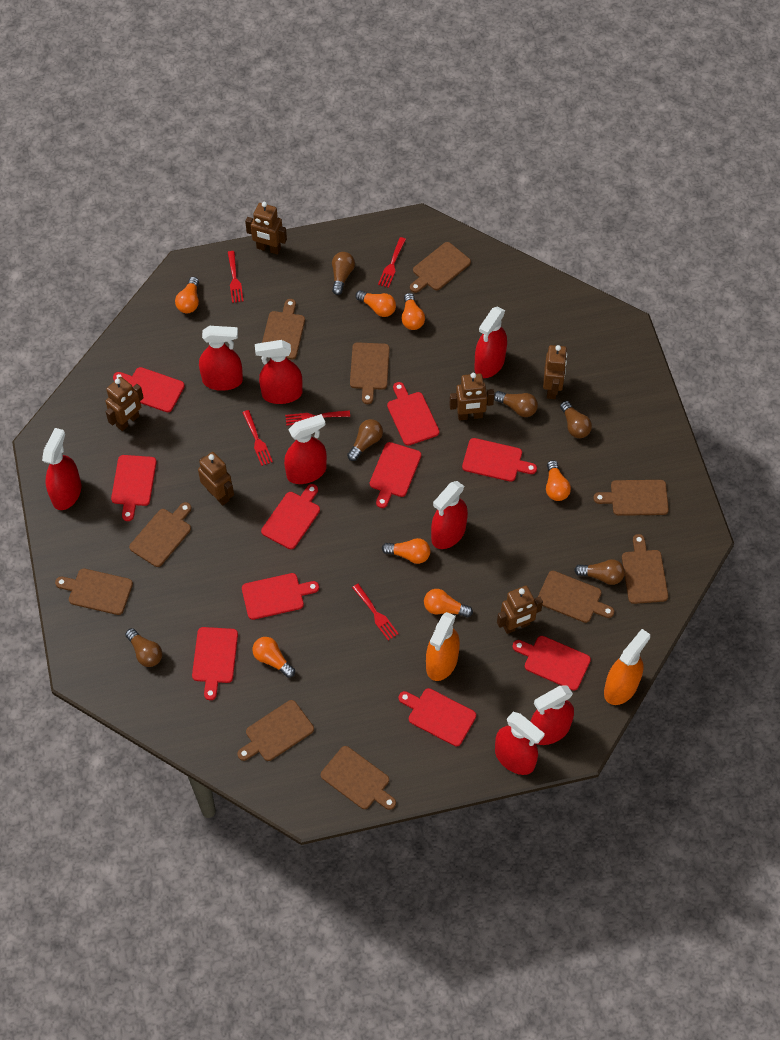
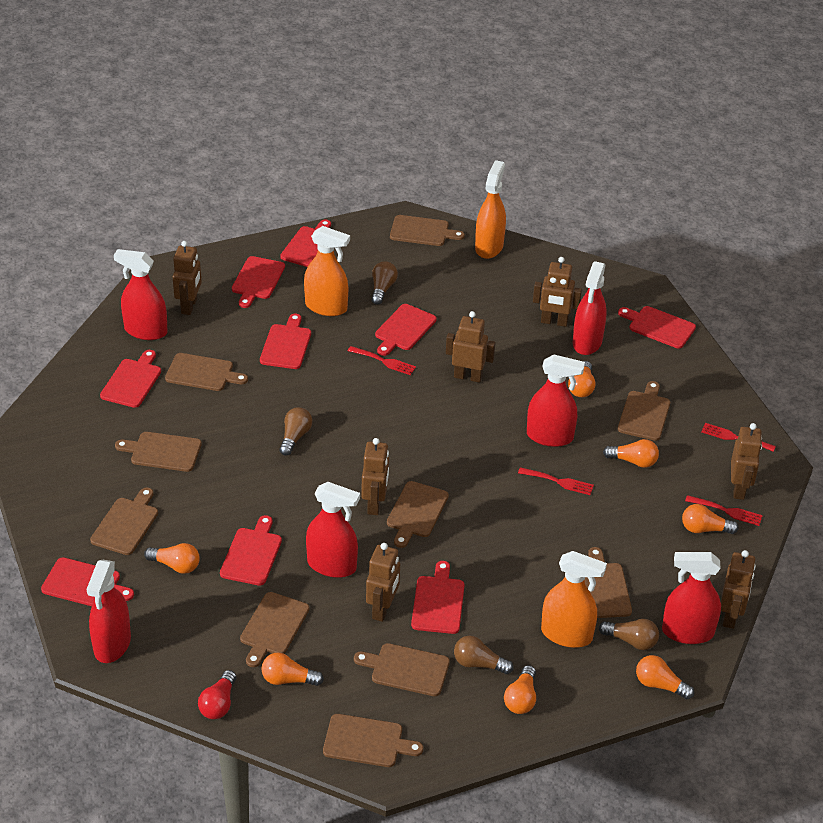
brown light bulb: [125,628,162,667] [332,252,355,295] [347,419,383,461] [494,391,538,417] [560,401,592,438] [574,559,625,585] = 6 -> [279,407,312,456] [371,261,398,305] [454,636,514,674] [599,619,659,650] = 4
brown robot: [105,377,144,431] [198,452,234,506] [245,202,287,255] [449,373,494,421] [497,586,543,634] [543,345,567,399] = 6 -> [173,241,202,315] [361,438,389,515] [366,543,400,622] [446,311,495,383] [533,257,582,327] [721,550,756,629] [731,423,762,500] = 7
orange spray bottle: [426,612,460,681] [604,629,650,705] = 2 -> [304,226,350,316] [475,160,506,259] [541,551,607,648] = 3
red cutting board: [111,455,157,521] [113,367,185,412] [192,627,238,700] [242,573,319,620] [261,484,320,549] [370,442,421,508] [387,382,439,446] [398,688,476,746] [462,438,537,482] [512,636,591,691] = 10 -> [41,557,134,606] [100,350,161,408] [220,515,282,586] [232,256,285,308] [260,314,311,369] [280,219,331,267] [375,304,437,356] [411,561,464,634] [618,306,696,349] = 9
red fork: [228,251,243,303] [242,410,273,466] [285,410,350,426] [352,584,399,641] [378,237,406,288] = 5 -> [348,346,416,375] [518,467,594,495] [685,495,763,526] [701,423,776,452] = 4
red light bulb: none = 0 -> [198,670,236,719] = 1
red spray bottle: [42,428,81,510] [199,326,243,391] [255,340,303,404] [284,414,327,484] [431,481,468,549] [474,306,507,378] [495,712,545,775] [530,685,574,745] = 8 -> [86,560,131,663] [114,249,168,340] [306,482,360,578] [527,354,585,447] [573,261,607,355] [662,552,721,644] = 6

